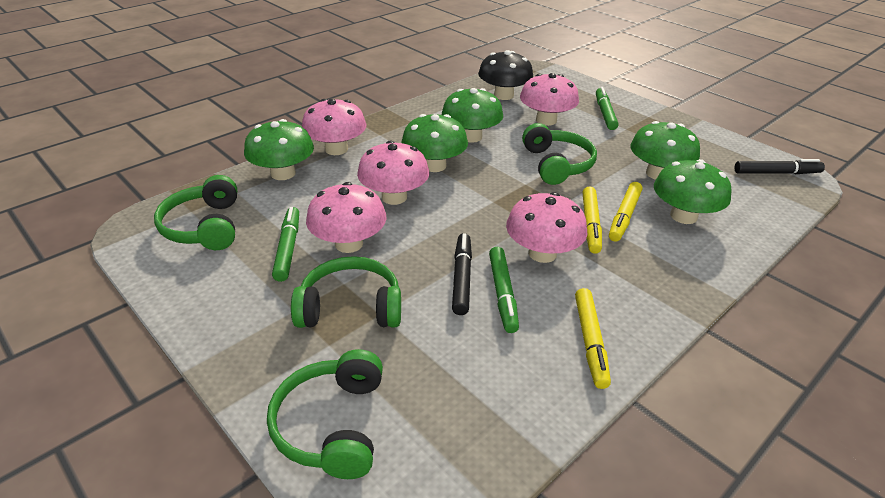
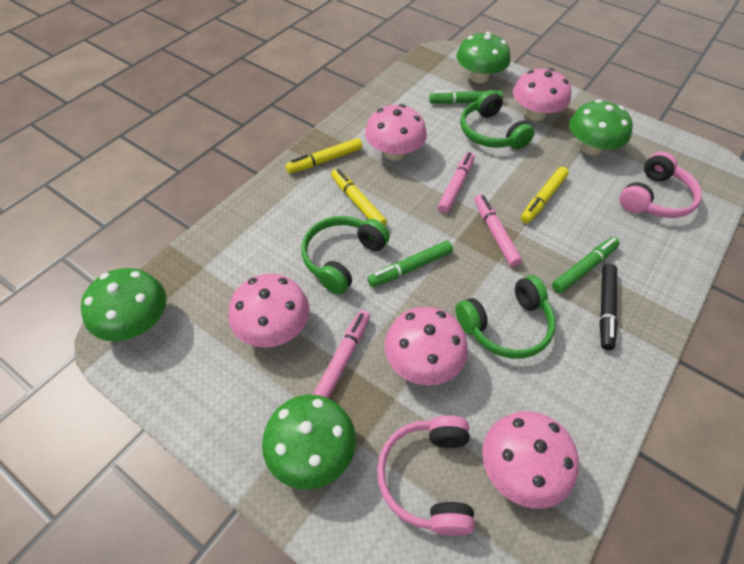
black marker: [452,233,472,315] [734,159,825,174] = 2 -> [600,264,618,350] = 1
black mushroom: [478,50,533,100] = 1 -> none = 0
green headphones: [154,175,237,250] [267,349,383,479] [291,256,401,328] [522,123,597,185] = 4 -> [301,216,390,295] [456,275,556,359] [460,90,535,149] = 3
green mushroom: [244,119,314,180] [401,114,468,172] [442,88,503,143] [630,121,700,180] [654,159,732,224] = 5 -> [81,268,166,341] [262,395,356,489] [456,32,510,83] [569,100,633,156] = 4
pink headphones: none = 0 -> [377,415,475,536] [620,152,702,218] = 2
pink marker: none = 0 -> [313,310,370,399] [438,152,475,213] [475,194,522,267] = 3

